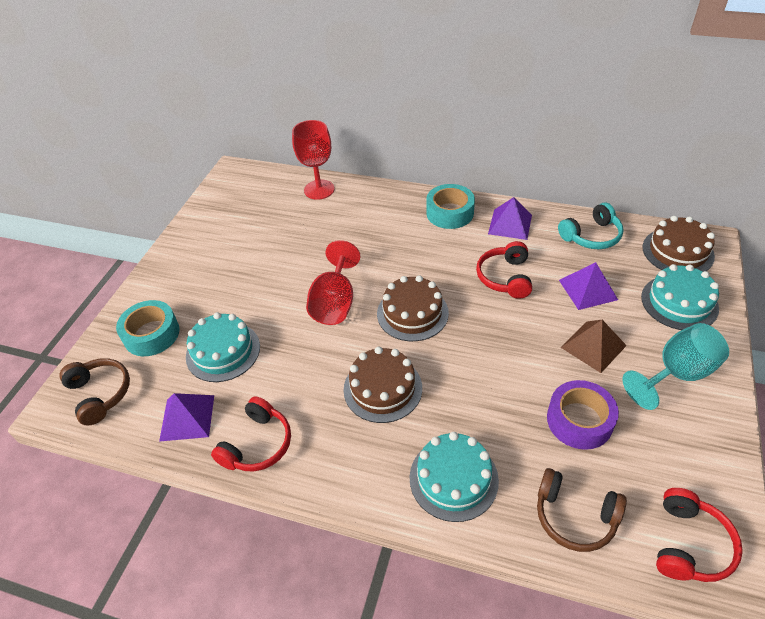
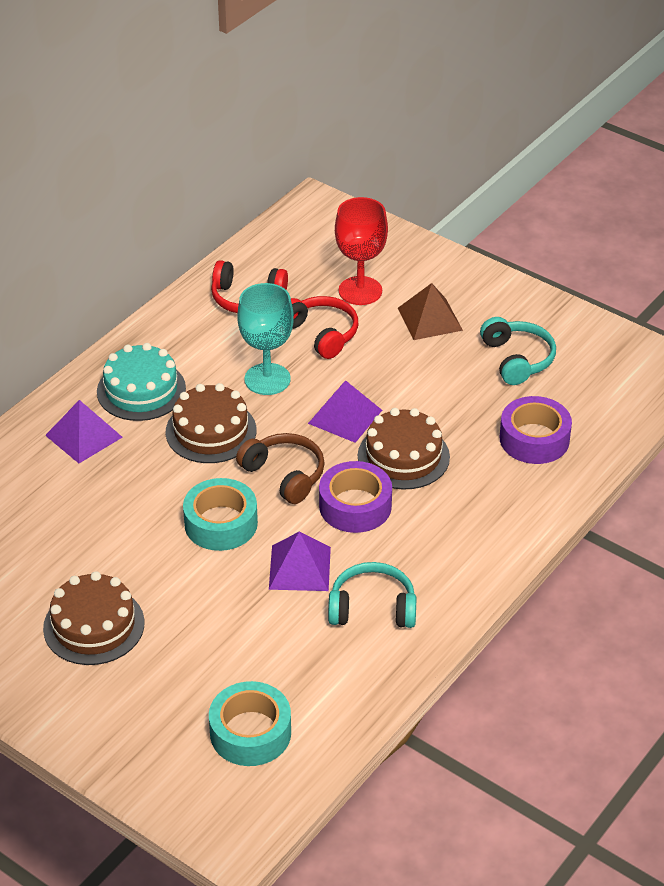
brown headphones: [59,358,130,426] [537,468,627,552] = 2 -> [236,433,325,504] = 1
purple tape: [547,380,619,450] = 1 -> [319,461,392,533] [500,396,572,464] = 2
red goblet: [292,120,335,200] [306,240,360,325] = 2 -> [335,197,388,305] = 1
red headphones: [211,396,291,471] [476,241,532,299] [656,488,743,582] = 3 -> [211,260,288,313] [291,296,358,359] = 2
turquoise cake: [186,312,260,382] [410,432,499,522] [641,264,719,330] = 3 -> [97,343,186,421] = 1
turquoise headphones: [558,203,624,249] = 1 -> [328,562,416,628] [480,317,556,385] = 2

